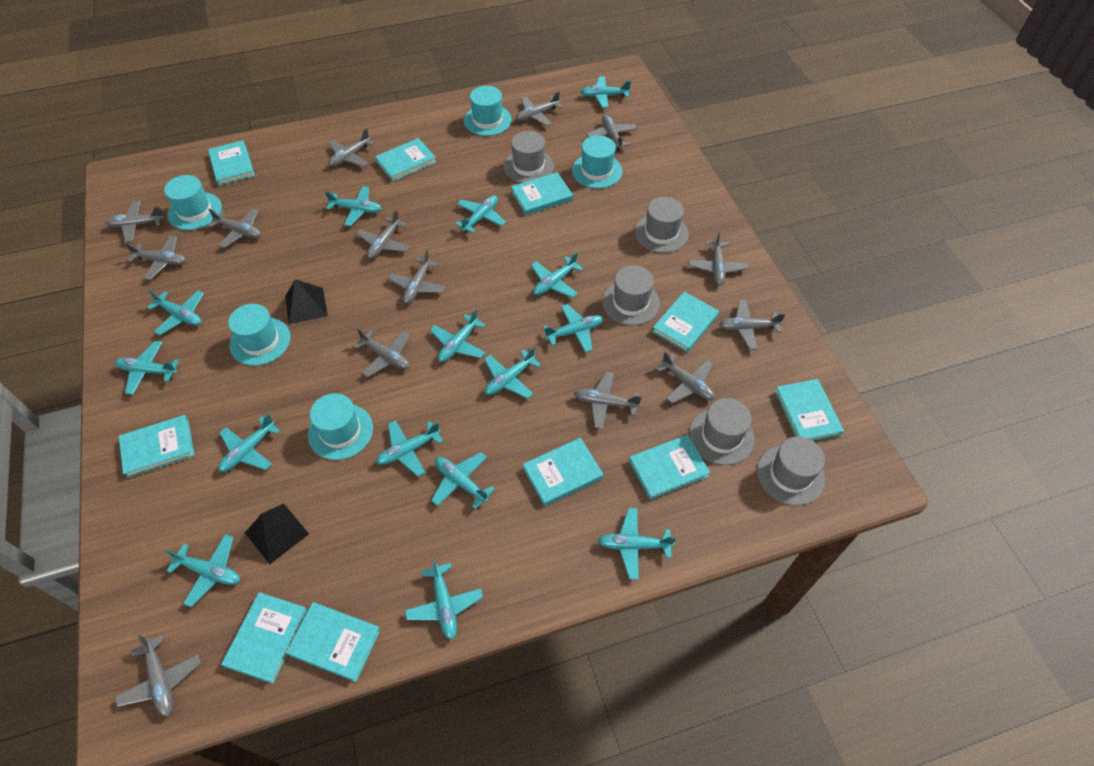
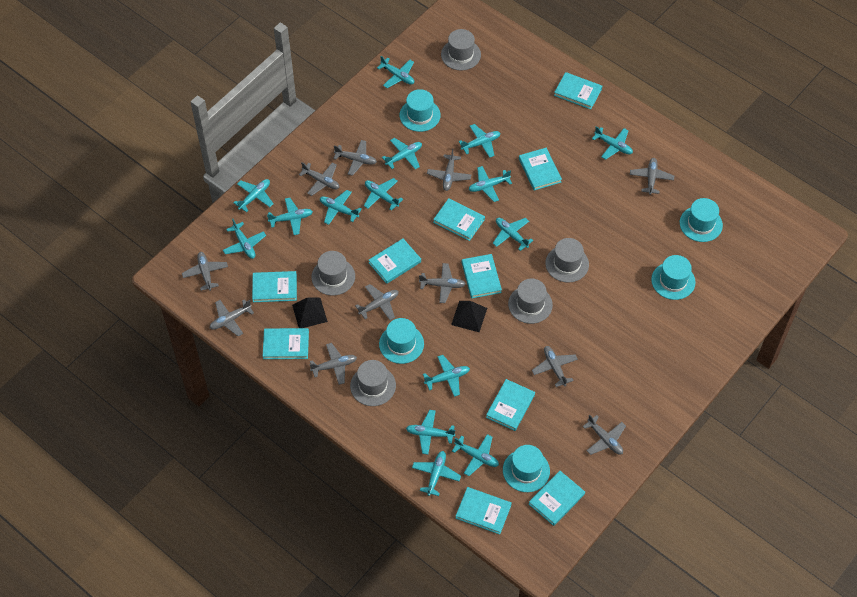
grey plane: [105,201,165,242] [115,635,201,716] [125,236,186,280] [208,208,261,248] [328,129,375,167] [354,328,410,377] [357,210,410,259] [388,250,446,304] [516,92,563,126] [574,372,642,429] [587,114,637,150] [657,352,715,403] [689,231,748,285] [719,300,786,350] = 14 -> [182,252,228,291] [210,299,254,337] [299,162,339,196] [309,343,357,385] [333,140,377,176] [355,284,399,320] [419,263,466,303] [427,149,471,191] [532,346,578,387] [582,414,626,455] [630,158,674,195] = 11

